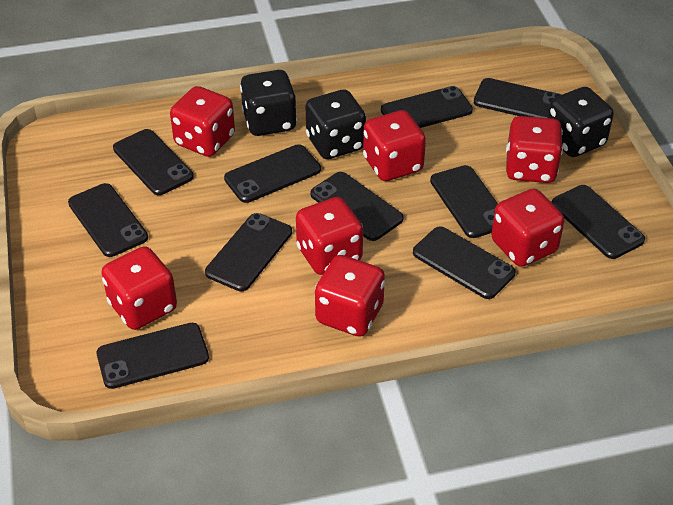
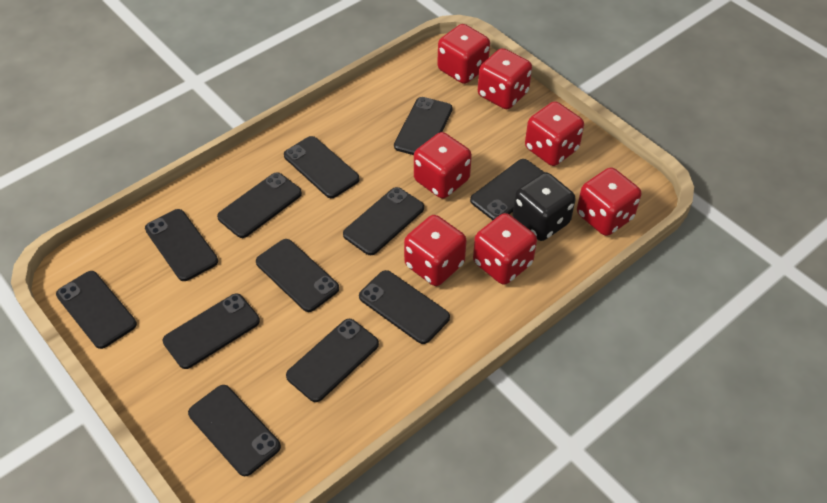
black dice: [240,70,297,136] [305,90,366,159] [548,87,614,157] = 3 -> [513,172,576,241] = 1
black phone: [68,183,148,257] [96,323,209,389] [113,129,194,195] [205,213,292,291] [224,144,321,203] [310,172,404,241] [381,86,473,128] [413,226,515,299] [430,165,498,238] [474,78,561,118] [552,185,645,259] = 11 -> [56,271,137,349] [145,209,218,281] [163,294,260,369] [188,385,281,476] [217,172,302,238] [256,239,339,312] [284,136,359,198] [286,319,379,402] [343,187,424,255] [359,270,450,344] [394,97,453,155] [470,159,544,220] = 12

